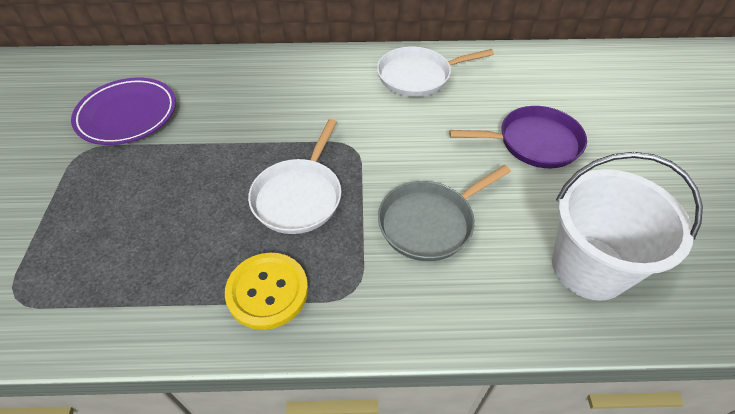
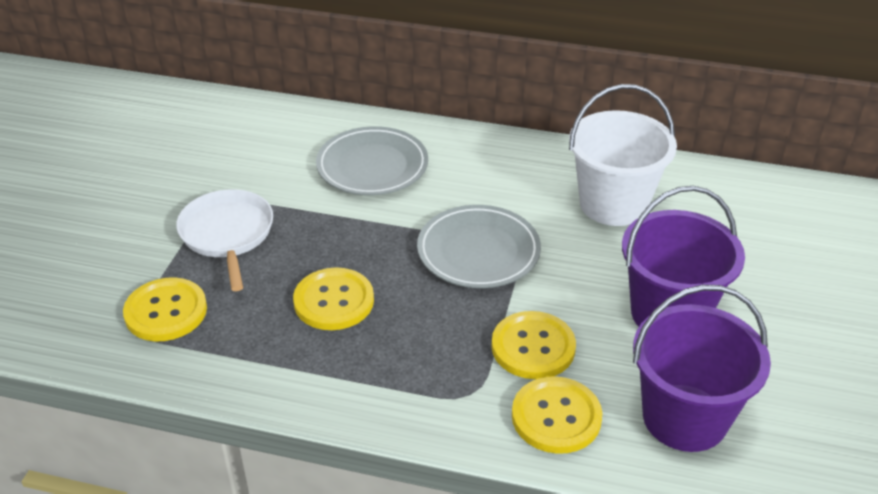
grey pan: [378,165,511,261] = 1 -> none = 0
grey plate: none = 0 -> [316,126,428,195] [417,205,541,288] = 2
purple bucket: none = 0 -> [622,186,745,327] [633,285,771,452] = 2
purple pan: [449,106,587,168] = 1 -> none = 0
purple plate: [71,78,176,145] = 1 -> none = 0
white pan: [248,119,341,234] [377,47,494,97] = 2 -> [176,189,273,291] = 1
yellow button: [225,253,308,330] = 1 -> [123,277,207,341] [293,267,374,330] [491,311,576,379] [512,376,602,454] = 4

